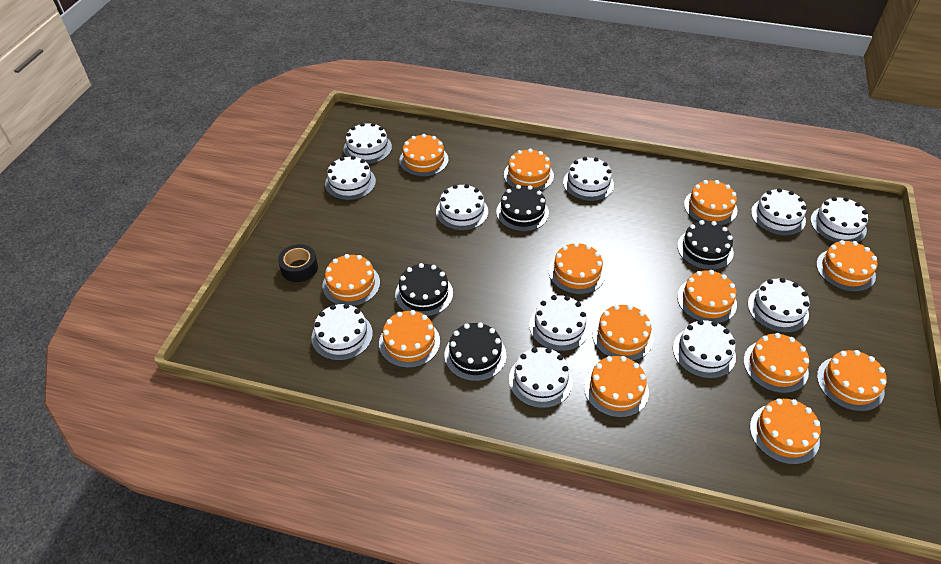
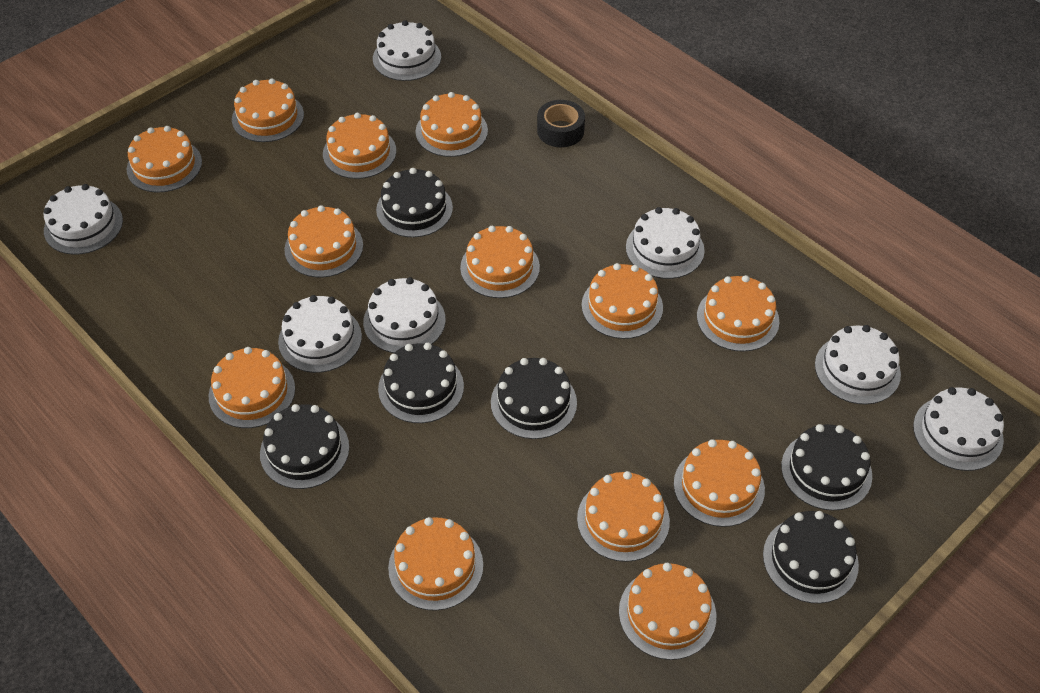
black cake: [395,263,453,316] [444,322,506,381] [496,185,549,231] [677,220,734,270] = 4 -> [260,404,349,489] [376,168,453,237] [378,343,464,423] [491,358,577,439] [763,511,859,603] [781,424,872,511] = 6
white cake: [312,303,373,361] [325,156,376,200] [343,123,392,164] [436,184,488,231] [509,347,573,408] [529,295,590,351] [563,157,614,201] [673,320,736,379] [748,278,810,333] [751,188,806,236] [810,197,868,243] = 11 -> [44,184,123,255] [278,295,362,373] [363,277,446,353] [373,20,441,81] [626,207,705,279] [815,325,901,404] [913,387,1004,471] = 7

